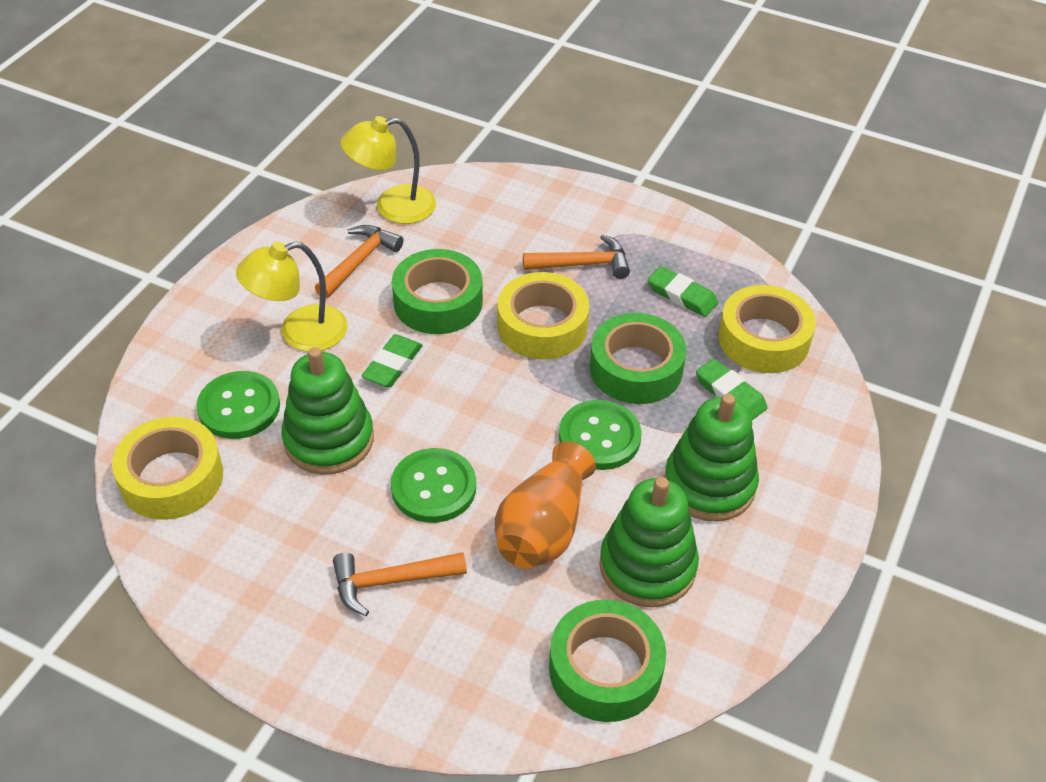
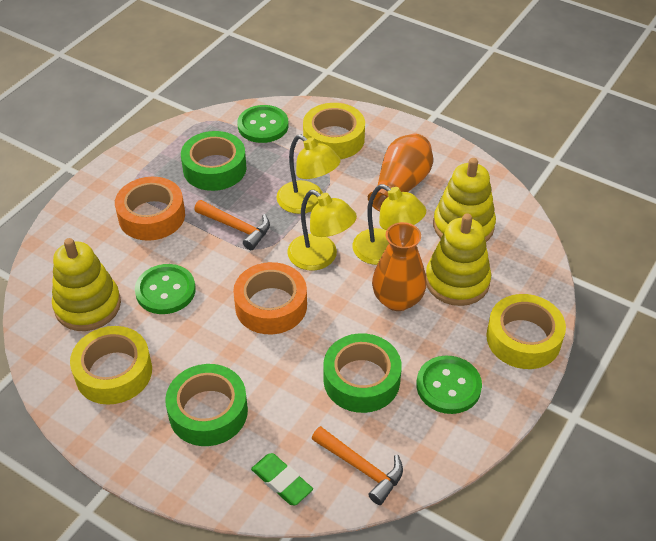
green eraser: [362,334,423,387] [647,266,718,317] [696,359,768,420] = 3 -> [251,453,313,505] = 1
green stacking toy: [281,347,374,475] [599,477,699,608] [664,394,759,522] = 3 -> none = 0
orange hammer: [315,225,404,298] [333,552,467,616] [523,234,630,279] = 3 -> [194,200,270,250] [312,426,403,505] = 2
orange tape: none = 0 -> [115,177,185,241] [233,262,307,335] = 2
orange vase: [495,442,596,568] = 1 -> [368,134,433,212] [372,222,426,311] = 2
yellow lamp: [236,242,348,352] [341,116,436,224] = 2 -> [276,135,340,214] [287,190,357,271] [353,184,426,265] = 3
yellow stacking toy: none = 0 -> [52,238,121,331] [426,214,491,306] [433,158,496,242] = 3

